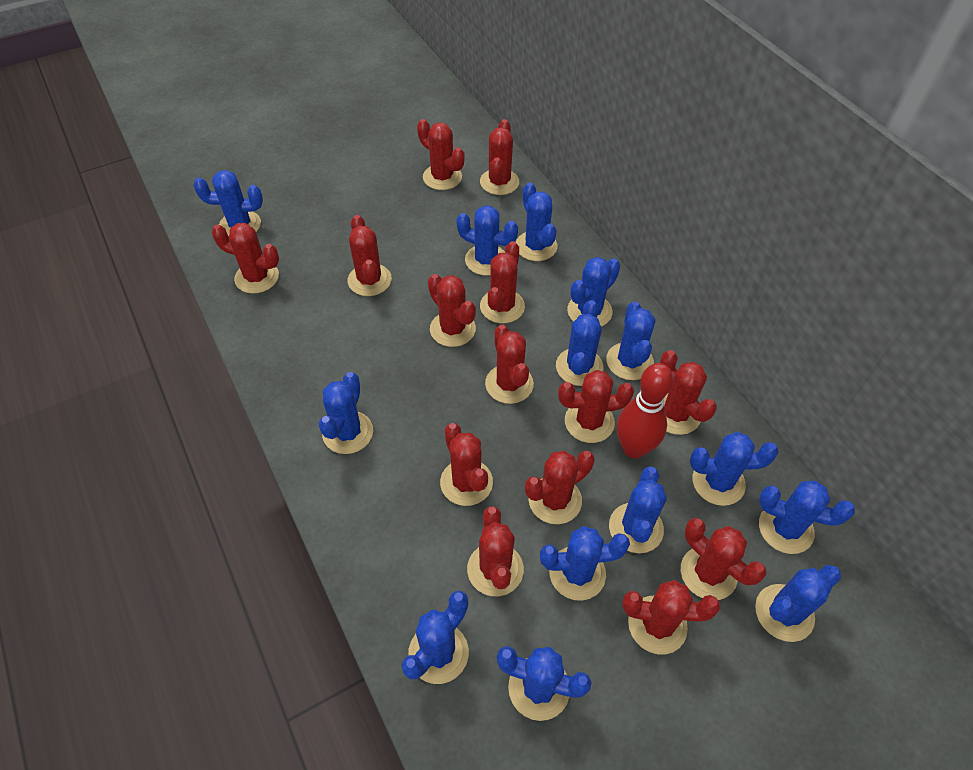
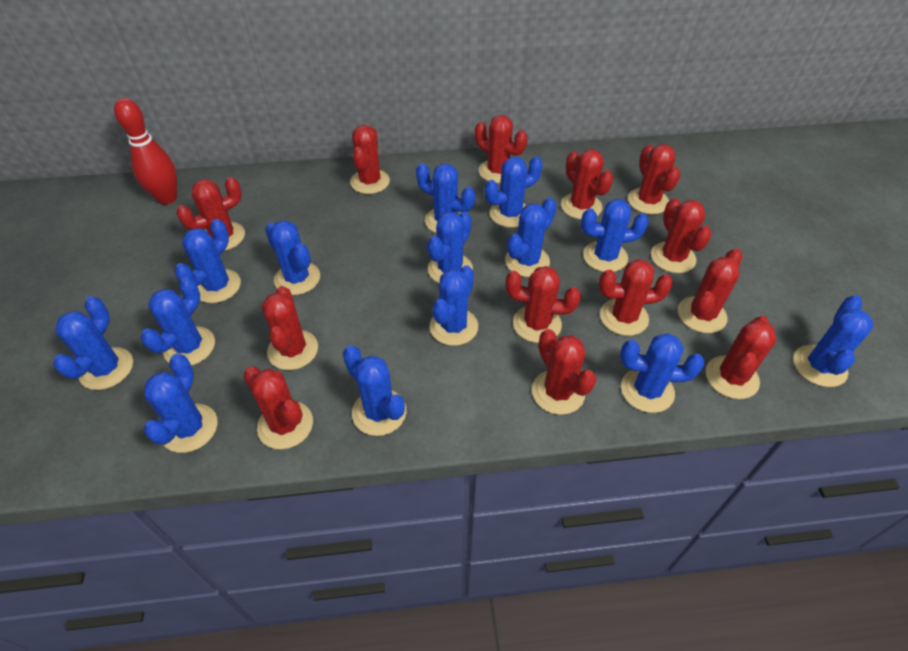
red cactus: [212,223,279,294] [347,215,392,296] [417,119,465,190] [428,274,476,347] [440,423,493,506] [467,506,524,596] [480,119,519,195] [480,241,525,324] [485,325,534,404] [525,451,594,524] [558,370,634,443] [622,580,720,654] [660,350,717,435] [681,518,766,600] = 14 -> [176,177,245,251] [243,366,313,449] [262,286,318,370] [350,125,390,194] [475,115,528,183] [505,266,581,343] [532,329,596,415] [561,149,614,220] [599,259,673,336] [628,144,680,214] [651,198,712,273] [678,249,742,333] [706,316,777,399] = 13

